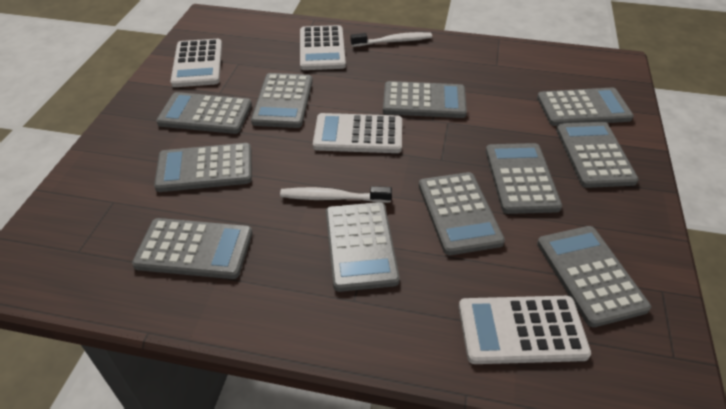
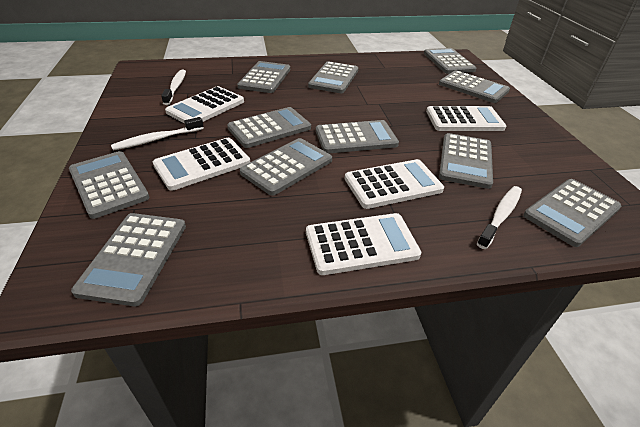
white calculator: [170,39,222,87] [300,25,346,70] [313,113,402,153] [459,296,591,364] = 4 -> [153,138,250,191] [165,86,244,123] [306,213,422,275] [345,159,444,209] [426,106,506,131] = 5
white toothbrush: [280,186,392,203] [351,32,432,47] = 2 -> [111,117,204,151] [161,69,186,105] [477,186,522,249] = 3

